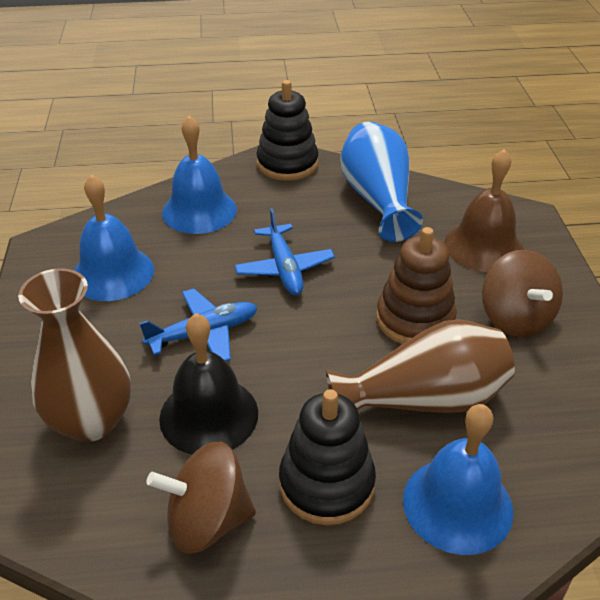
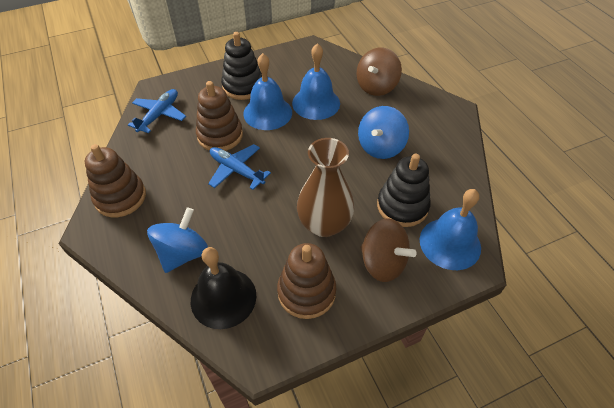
blue spinning top: none = 0 -> [147,207,208,273] [358,106,409,159] = 2
blue vase: [340,122,423,242] = 1 -> none = 0
brown bell: [444,149,524,272] = 1 -> none = 0
brown stacking toy: [377,227,457,344] = 1 -> [85,144,146,217] [196,81,243,151] [277,243,336,319] = 3
brown vase: [18,268,131,442] [326,319,515,413] = 2 -> [297,138,354,237] = 1

